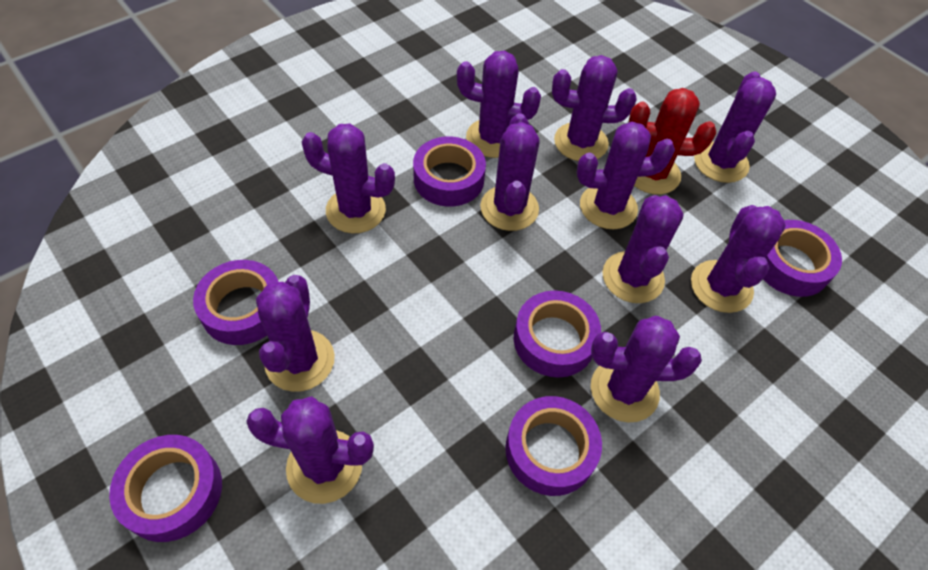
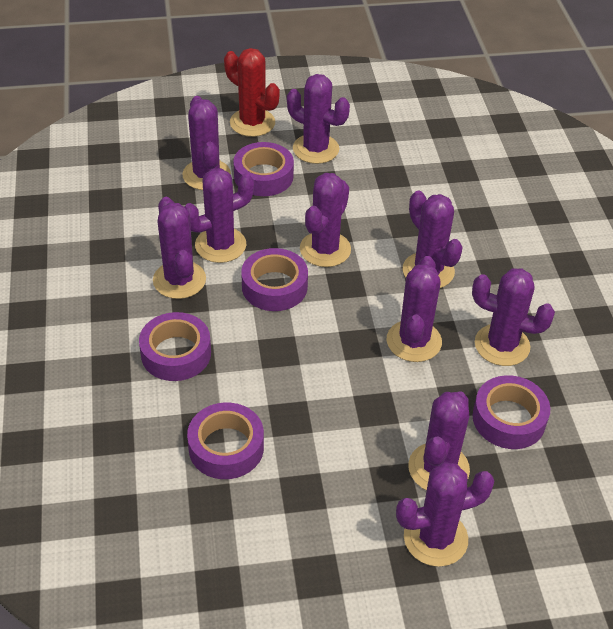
purple cactus: [246,396,374,504] [256,275,335,392] [302,124,395,234] [457,51,541,158] [480,113,540,231] [552,55,637,161] [577,122,675,229] [591,316,702,422] [602,195,684,303] [691,205,786,313] [694,71,776,183] = 11 -> [153,197,206,299] [182,96,231,190] [184,168,254,263] [287,74,350,164] [300,173,351,267] [387,256,442,362] [396,462,494,567] [403,191,463,288] [408,391,470,490] [472,268,555,366] = 10
purple tape: [109,435,222,542] [193,260,278,345] [413,137,486,207] [505,396,602,496] [514,290,601,378] [763,220,842,297] = 6 -> [139,312,211,381] [187,403,264,479] [234,142,294,196] [241,248,308,311] [473,375,550,449] = 5

